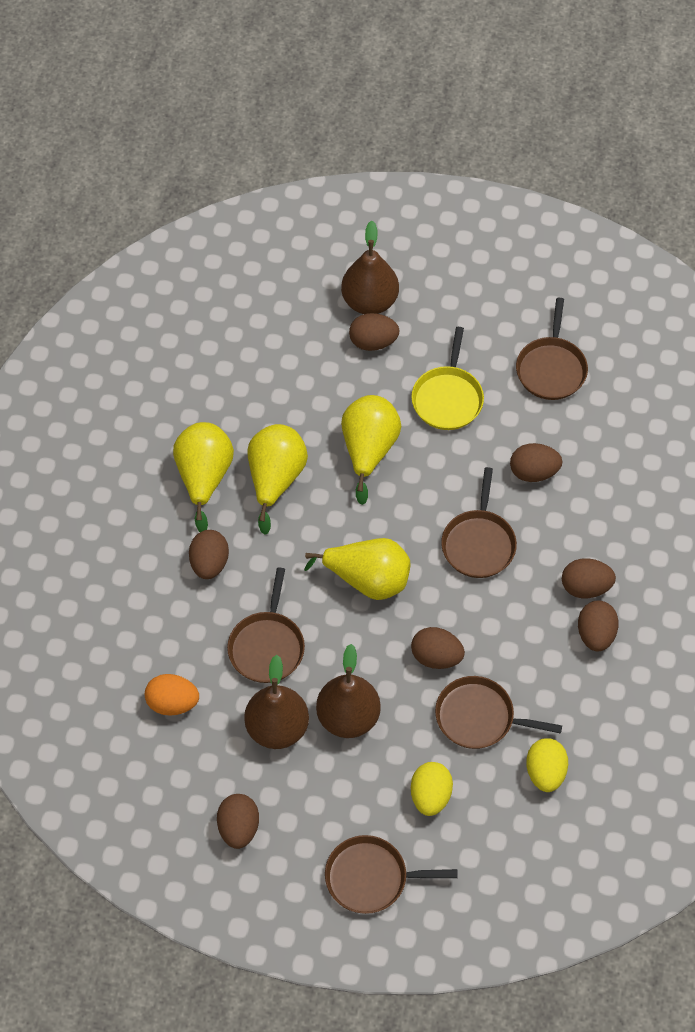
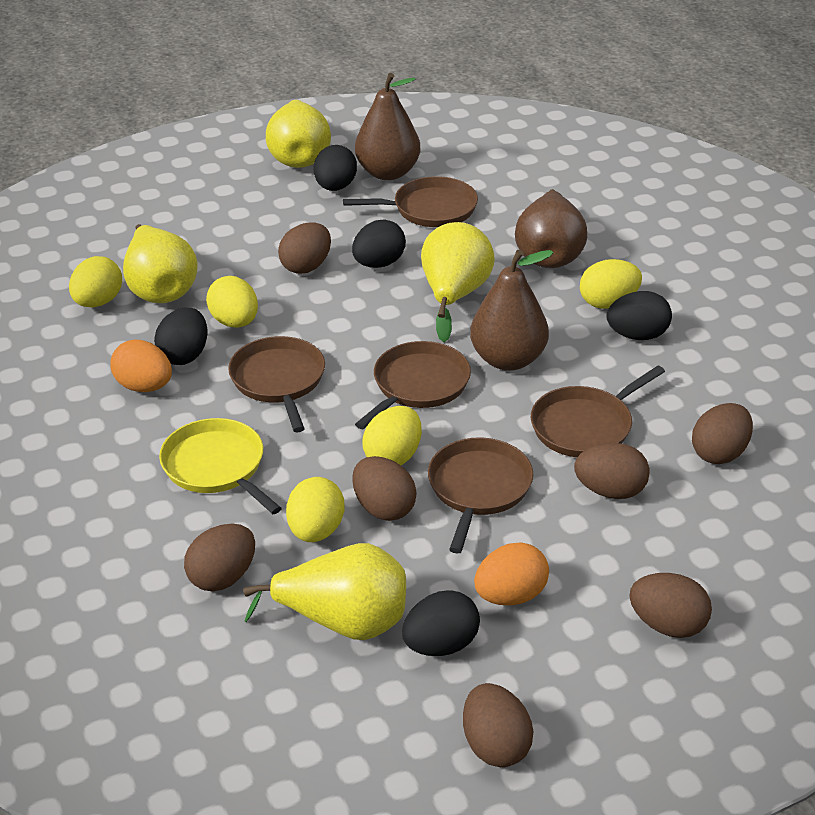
black egg: none = 0 -> [154,307,207,365] [314,145,357,191] [352,220,406,268] [402,590,480,656] [606,291,672,340] = 5
orange egg: [145,674,199,716] = 1 -> [110,340,172,392] [474,542,549,605] = 2
yellow egg: [411,762,453,816] [526,738,568,792] = 2 -> [69,256,122,307] [206,276,258,328] [286,477,344,542] [362,406,422,465] [580,259,642,309] = 5

